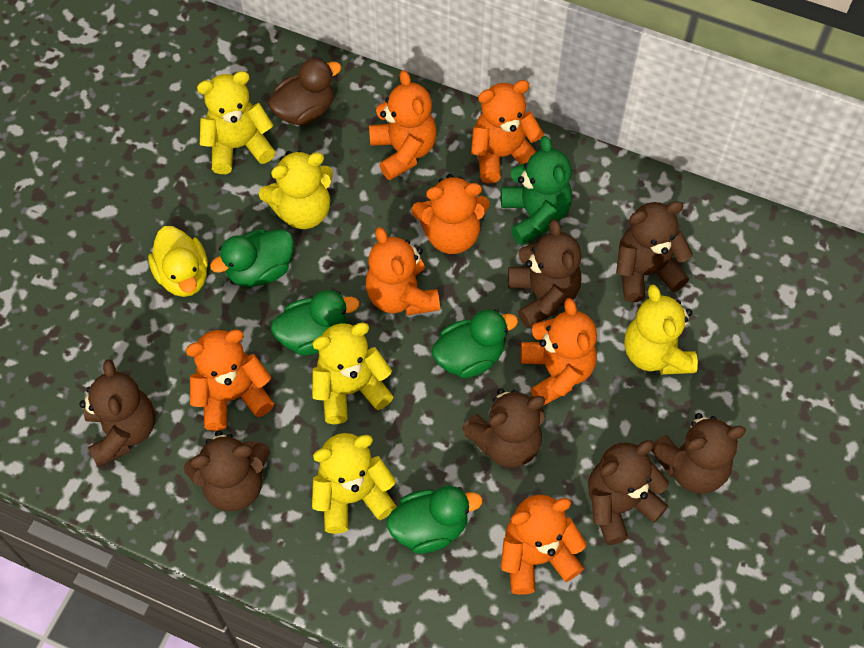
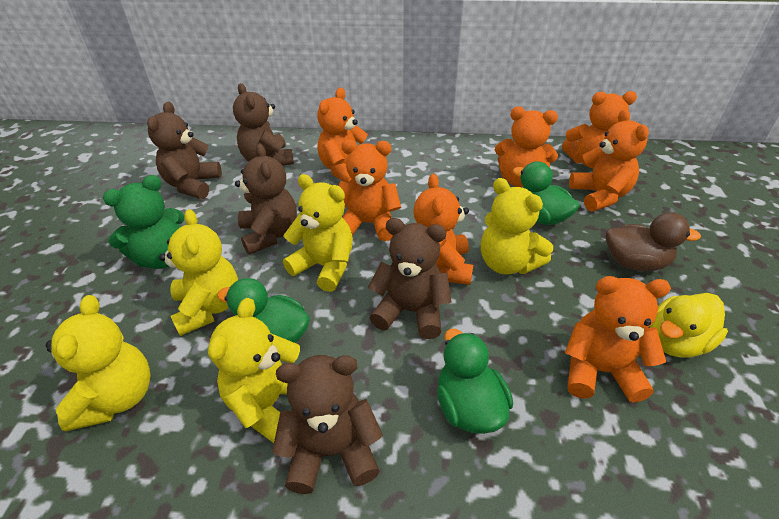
brown teddy bear: [79,359,155,467] [184,430,270,512] [462,388,545,467] [508,219,581,329] [588,440,669,545] [616,201,693,302] [651,413,746,494] = 7 -> [147,102,222,199] [233,83,294,166] [235,144,297,255] [272,355,383,494] [368,218,452,339] = 5
green duck: [210,229,294,287] [271,290,359,355] [387,486,483,553] [431,309,518,378] = 4 -> [217,278,310,343] [437,329,513,434] [513,161,580,225] = 3

